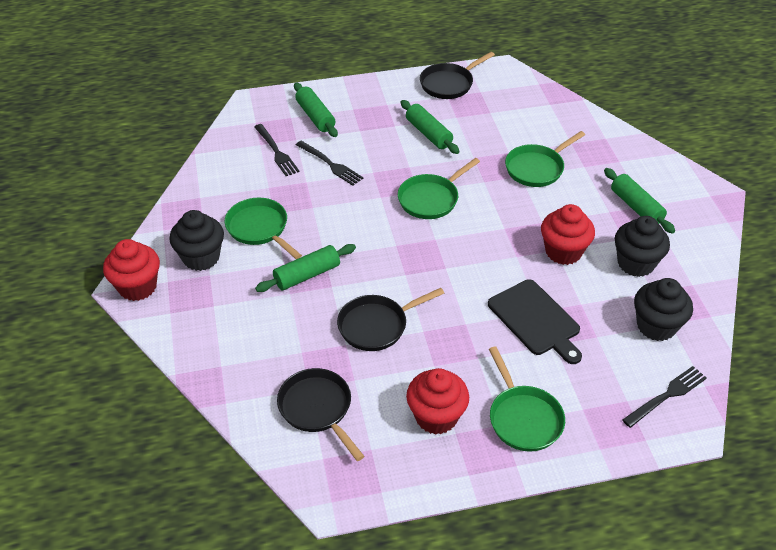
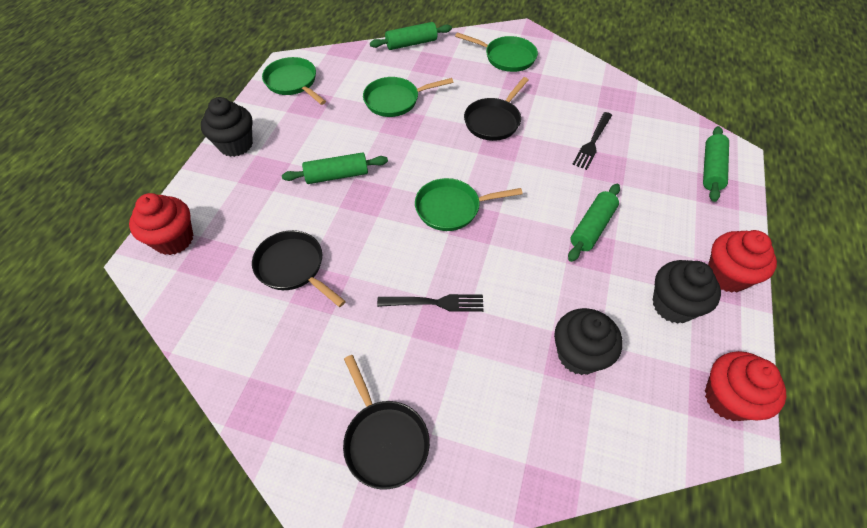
black cutting board: [488,279,582,364] = 1 -> none = 0
black fork: [254,124,300,176] [296,141,363,186] [622,366,707,428] = 3 -> [377,294,484,312] [572,112,612,170] = 2

